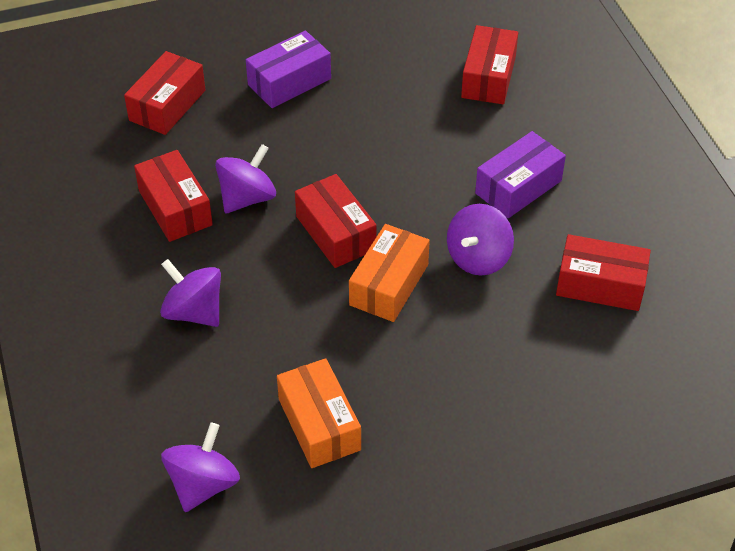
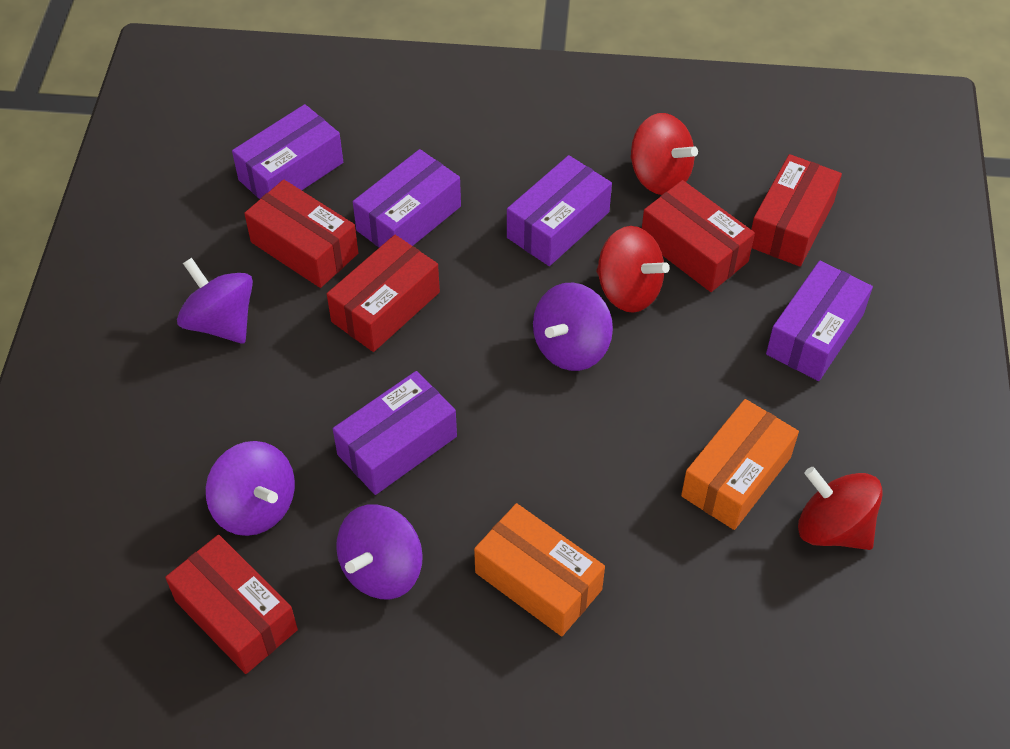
purple box: [246,31,331,108] [475,131,566,218] = 2 -> [232,104,343,199] [333,371,457,495] [353,149,461,247] [507,155,612,266] [766,261,873,381] = 5
red spinning top: none = 0 -> [596,226,670,313] [630,113,698,195] [798,467,883,550] = 3

